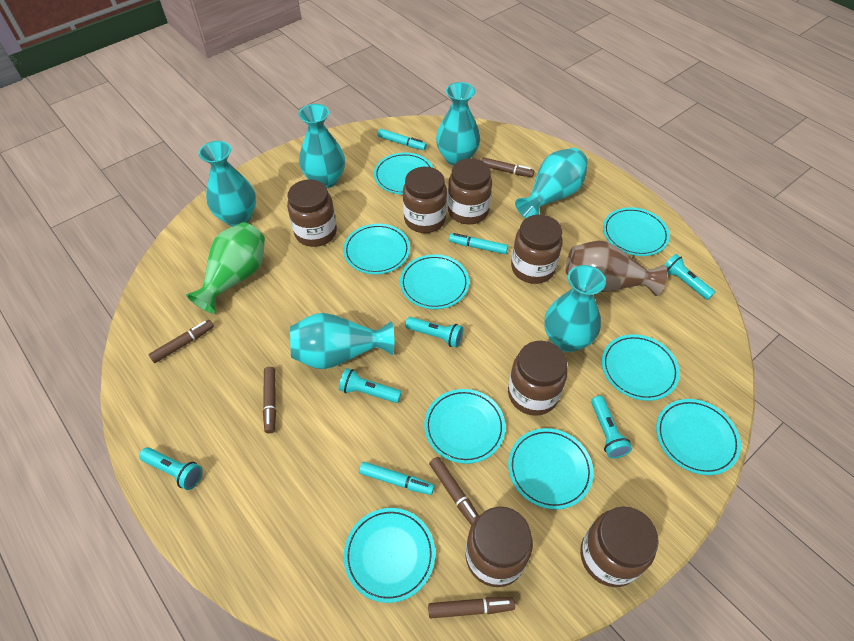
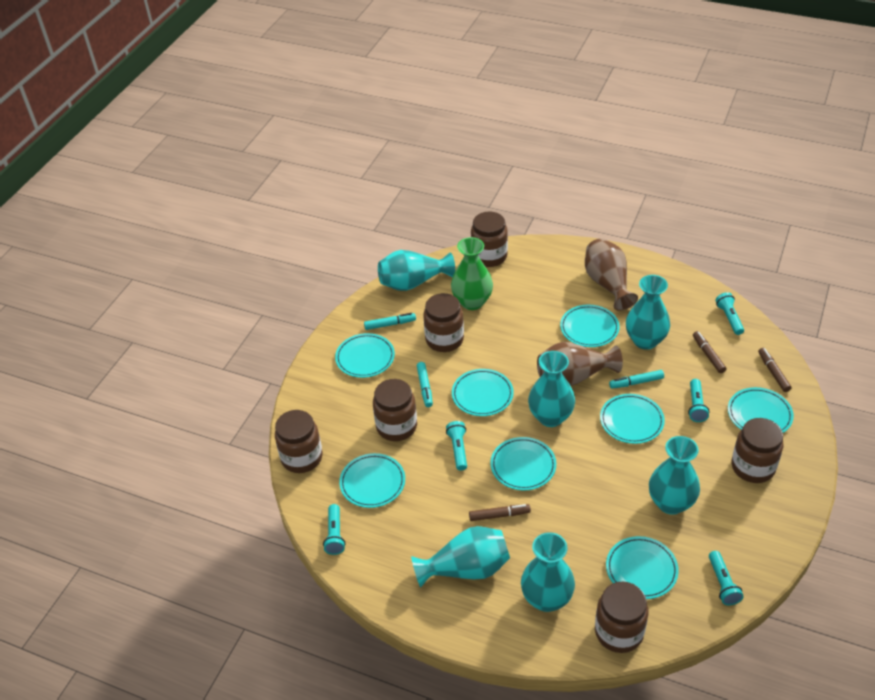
brown jar: [287,179,337,247] [403,167,447,233] [448,158,492,225] [465,507,533,587] [508,341,567,416] [511,214,563,284] [580,506,659,587] = 7 -> [275,410,322,473] [373,379,417,441] [423,293,464,352] [471,212,508,267] [595,582,648,653] [732,418,783,483] = 6
brown marker: [148,320,214,363] [263,367,276,434] [428,597,515,618] [429,457,479,525] [481,157,534,177] = 5 -> [469,504,531,521] [693,331,726,373] [758,348,792,392] = 3
brown vase: [566,241,667,296] = 1 -> [537,342,623,386] [585,238,638,311] = 2
turquoise plate: [343,224,410,274] [344,508,435,603] [374,152,433,195] [400,254,469,309] [424,389,506,464] [508,428,594,510] [602,334,680,401] [603,207,670,256] [656,399,741,475] = 9 -> [335,333,395,378] [339,453,405,508] [452,369,514,416] [490,437,556,491] [560,304,620,347] [600,394,665,444] [606,536,679,599] [728,387,794,433] = 8

